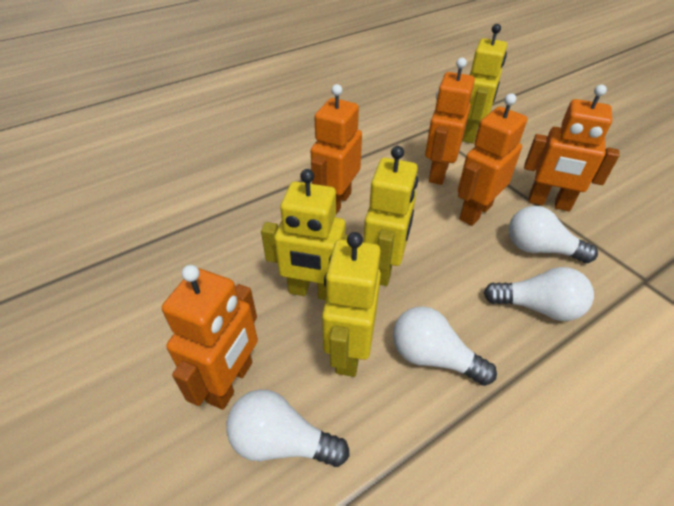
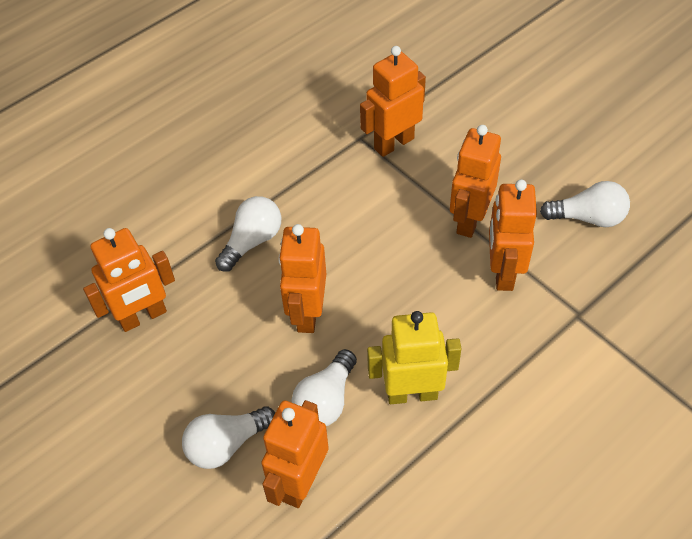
orange robot: [162,265,258,410] [311,84,362,214] [425,58,475,185] [458,93,527,226] [524,85,620,212] = 5 -> [83,228,175,332] [261,400,329,508] [278,224,326,333] [360,46,426,157] [450,125,501,238] [489,180,537,291] = 6
yellow robot: [261,169,348,300] [322,232,381,377] [363,146,418,286] [462,24,507,143] = 4 -> [367,311,461,404] = 1

